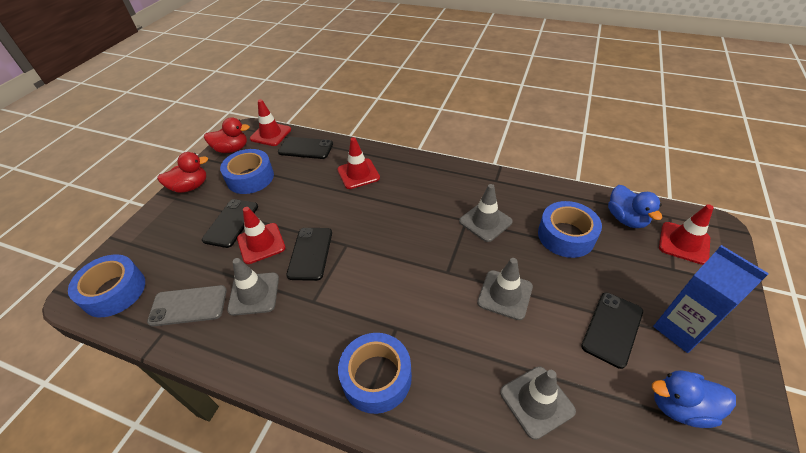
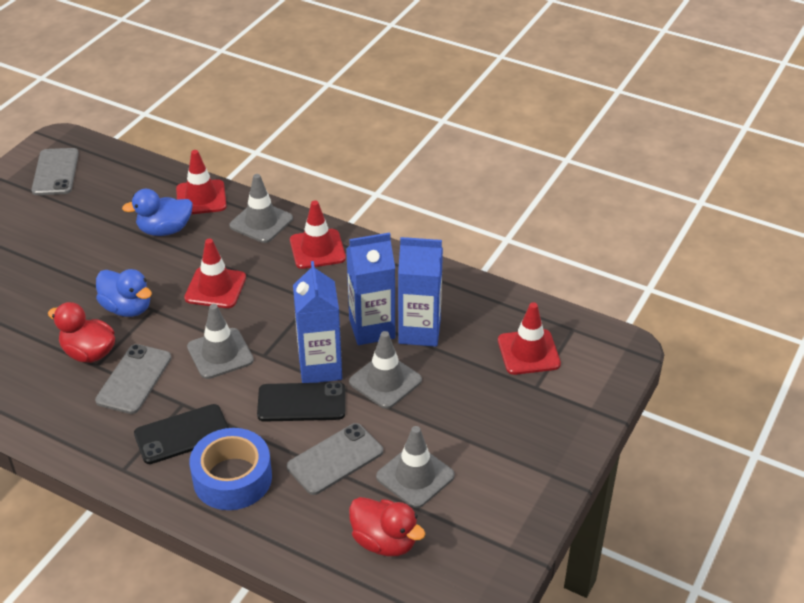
black phone: [202,199,258,248] [278,137,333,159] [286,228,332,281] [581,292,643,369] = 4 -> [134,404,229,464] [257,382,345,422] = 2
blue carton: [653,245,769,353] = 1 -> [293,261,342,383] [346,232,395,345] [398,237,443,347] = 3
blue tape: [68,254,145,317] [220,149,274,194] [338,333,412,414] [538,201,602,258] = 4 -> [189,428,272,510] = 1
grey phone: [147,285,227,327] = 1 -> [31,148,79,195] [95,344,171,414] [287,423,383,495] = 3

